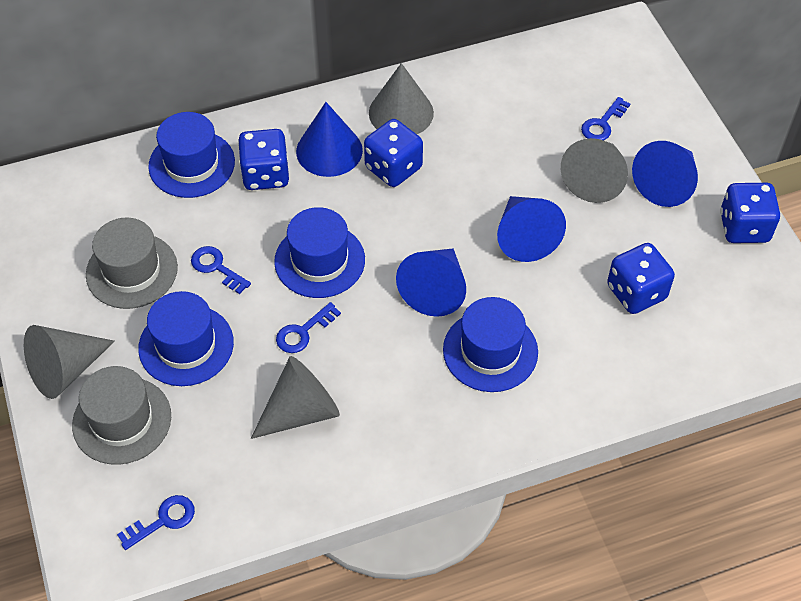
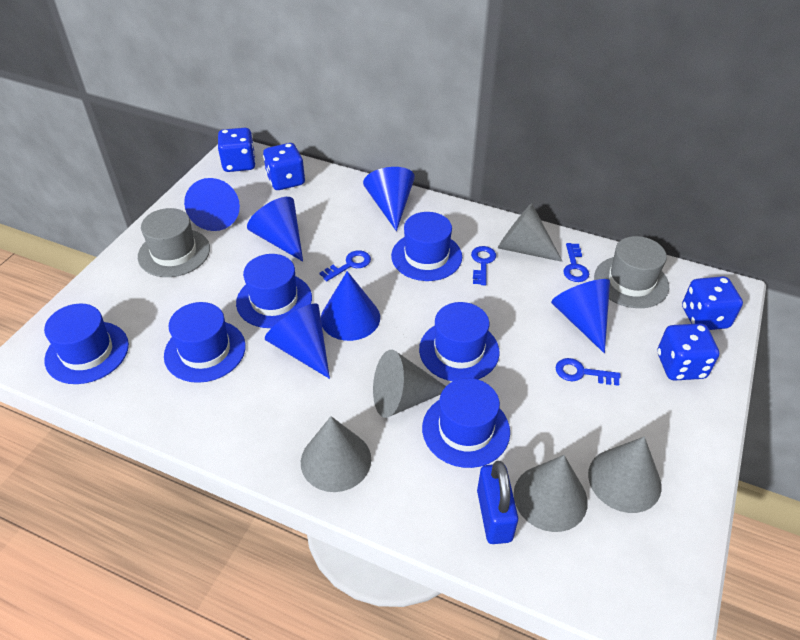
blue cone: [296,102,363,177] [396,248,466,317] [497,196,566,262] [632,141,698,207] = 4 -> [184,178,240,231] [247,197,303,261] [265,304,330,379] [321,271,380,341] [363,167,415,231] [551,279,610,353] = 6
blue hat: [138,291,234,386] [148,112,235,198] [274,207,365,298] [443,297,538,392] = 4 -> [44,304,129,384] [164,302,246,383] [236,254,312,328] [391,212,462,281] [419,302,500,381] [422,378,510,468] = 6
blue padlock: none = 0 -> [477,461,518,544] = 1
grey cone: [24,325,115,399] [251,356,340,439] [369,63,434,134] [561,138,628,203] = 4 -> [301,416,371,492] [373,350,446,418] [498,203,563,262] [514,455,588,532] [588,437,662,513] = 5

